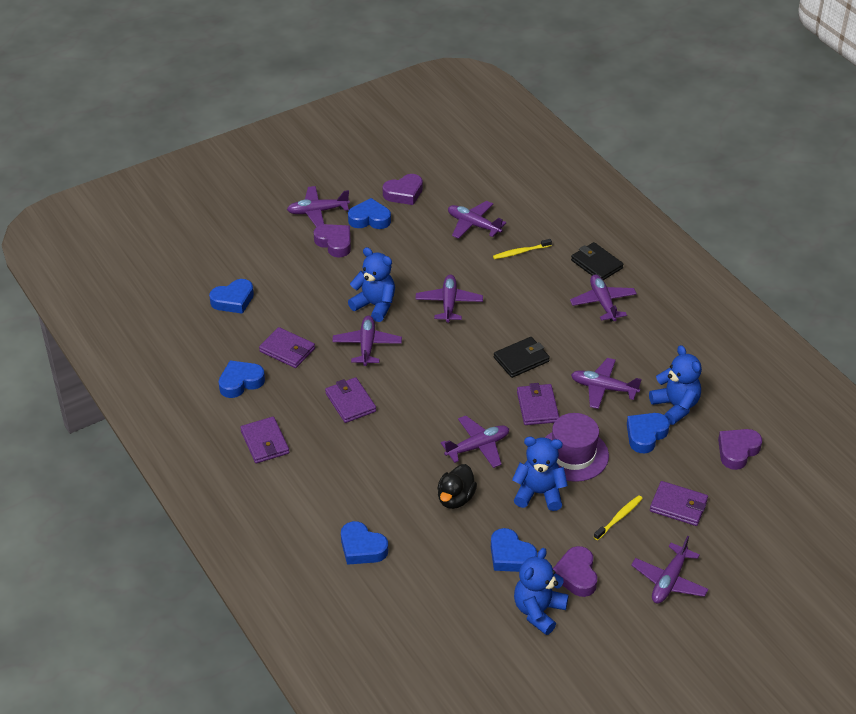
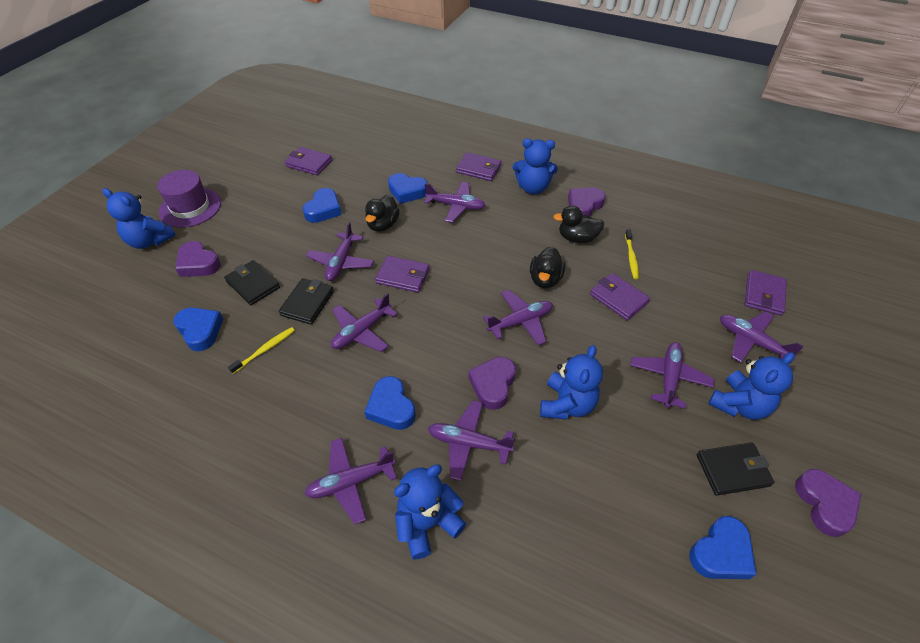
black duck: [437,464,477,509] = 1 -> [365,194,400,232] [530,246,565,288] [553,205,604,243] = 3
black wallet: [494,337,550,378] [571,242,623,280] = 2 -> [224,260,280,305] [279,278,334,325] [697,442,774,496] = 3
blue heart: [209,279,254,314] [219,360,265,398] [341,521,388,565] [348,198,391,229] [491,528,537,572] [627,413,670,454] = 6 -> [173,308,223,351] [303,188,342,223] [365,376,416,430] [388,173,428,204] [690,516,757,579] = 5
blue teddy bear: [348,247,395,322] [512,437,568,511] [514,548,569,635] [649,345,702,425] = 4 -> [102,188,175,249] [394,464,466,560] [513,138,558,194] [540,345,603,420] [709,352,794,420] = 5

